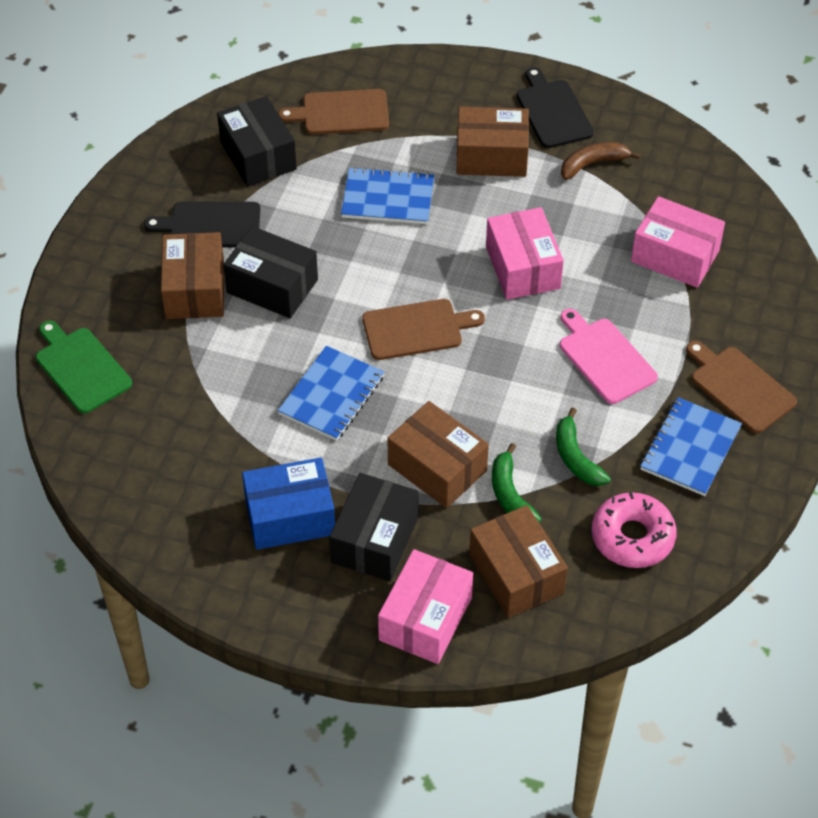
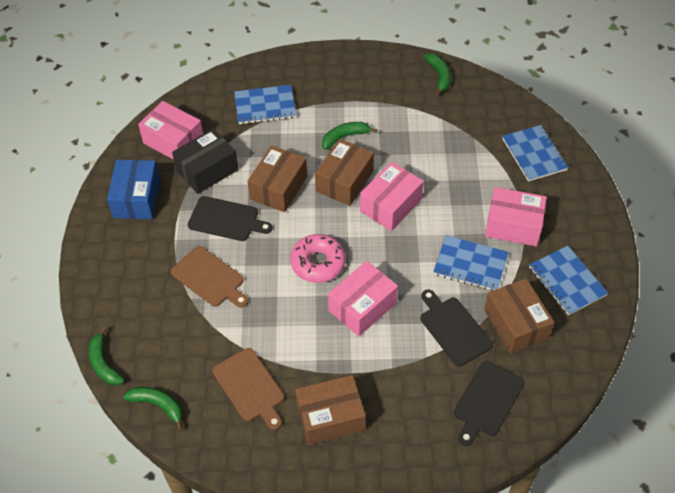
black box: [217,96,297,187] [223,226,318,318] [329,473,419,581] = 3 -> [172,128,239,194] = 1
black cutting board: [144,202,261,247] [516,67,594,148] = 2 -> [188,196,272,241] [421,290,493,367] [454,361,525,446] = 3
blue notebook: [278,346,384,441] [341,167,434,224] [640,397,742,496] = 3 -> [234,85,296,124] [433,235,509,291] [502,125,569,182] [529,245,608,315] = 4
brown banana: [561,142,641,180] = 1 -> none = 0
brown cutting board: [278,89,389,135] [362,299,485,360] [686,341,797,434] = 3 -> [171,246,248,308] [212,348,284,430] = 2
green banana: [492,443,542,523] [556,407,611,486] = 2 -> [89,326,125,386] [123,387,183,431] [322,122,378,150] [424,53,451,96] = 4
green cutting board: [36,321,132,413] = 1 -> none = 0
pink box: [378,549,473,664] [486,207,564,300] [631,196,725,288] = 3 -> [138,101,203,160] [328,261,398,336] [360,162,424,231] [485,187,547,246] = 4
pink cutting board: [560,309,658,404] = 1 -> none = 0

